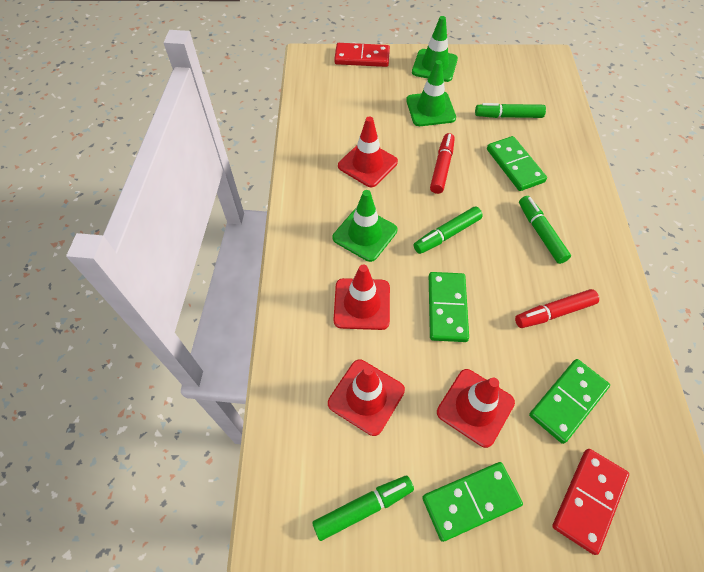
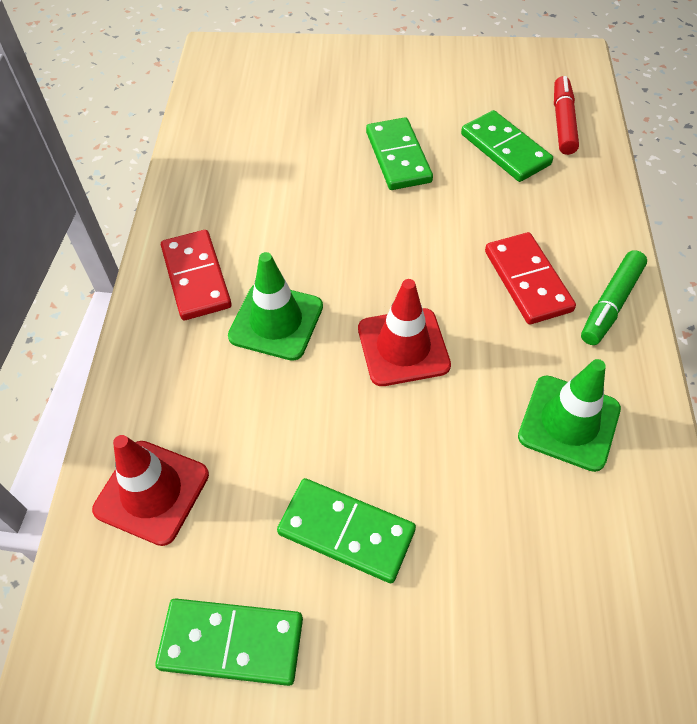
green marker: [312,476,414,541] [414,206,483,254] [475,103,546,118] [519,196,571,264] = 4 -> [581,250,647,345] = 1
green traffic cone: [333,190,397,262] [406,60,456,126] [412,16,458,82] = 3 -> [228,252,323,361] [518,359,621,472] = 2
red marker: [430,133,455,194] [515,289,599,328] = 2 -> [554,76,579,155] = 1
red traffic cone: [328,360,405,436] [334,264,390,330] [338,116,398,187] [437,369,515,448] = 4 -> [92,435,209,546] [358,279,451,386] = 2

